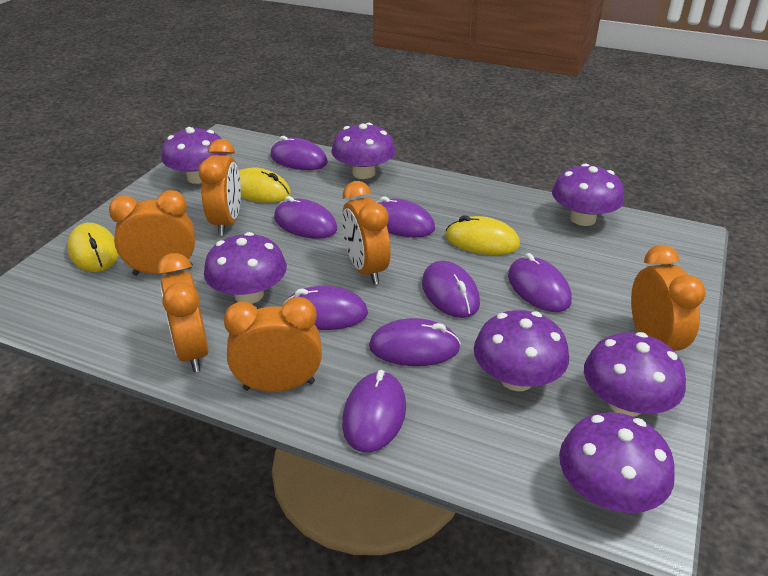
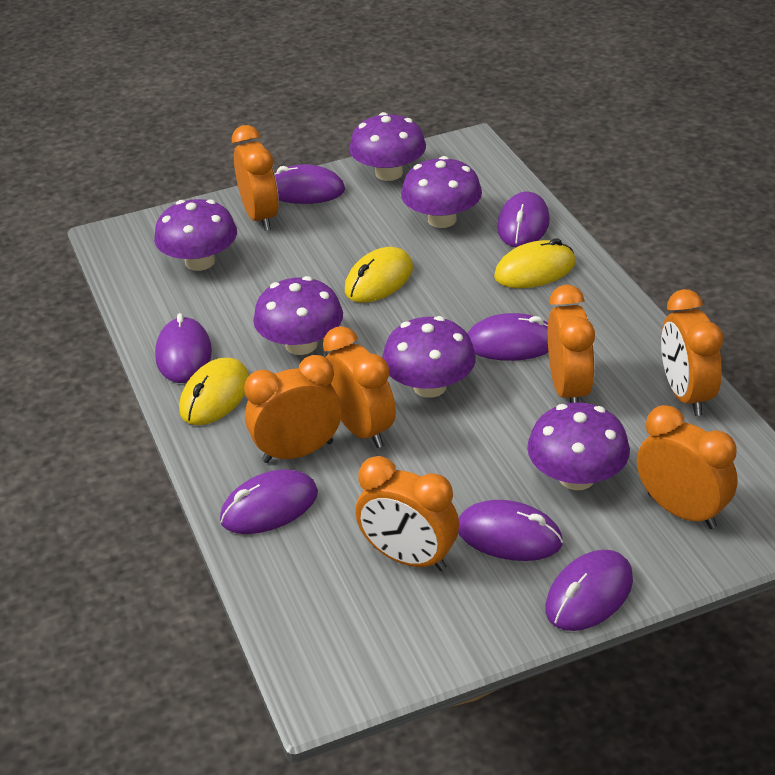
orange clock: [109,190,195,276] [157,253,209,372] [198,139,241,235] [224,297,322,392] [342,181,391,285] [631,245,706,351] = 6 -> [232,125,279,231] [244,355,342,463] [323,326,396,448] [356,456,459,571] [548,285,595,403] [637,405,738,529] [661,289,723,416] = 7
purple mouse: [270,136,328,170] [274,196,337,239] [283,286,368,330] [342,370,406,452] [369,318,461,366] [376,196,435,238] [422,261,480,318] [508,253,572,312] = 8 -> [155,313,212,383] [220,469,318,534] [274,164,345,204] [458,500,563,561] [467,313,548,361] [497,191,550,247] [545,550,633,631] = 7
purple mushroom: [161,127,227,184] [204,232,287,304] [331,123,395,179] [474,310,569,391] [552,164,624,226] [559,412,675,513] [584,332,686,417] = 7 -> [154,199,237,271] [253,276,343,355] [349,112,426,181] [382,316,476,398] [401,156,482,228] [527,402,630,490] = 6

